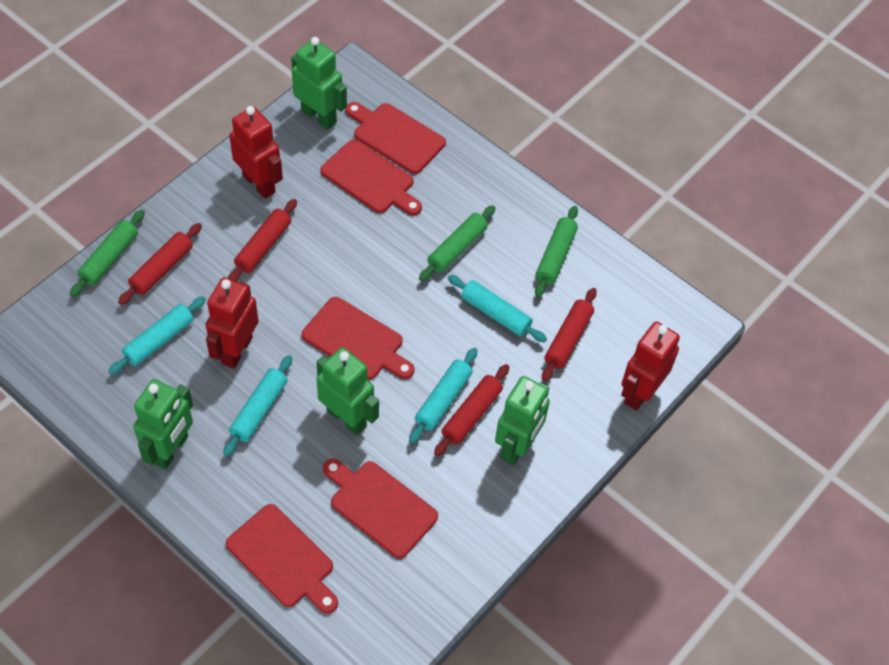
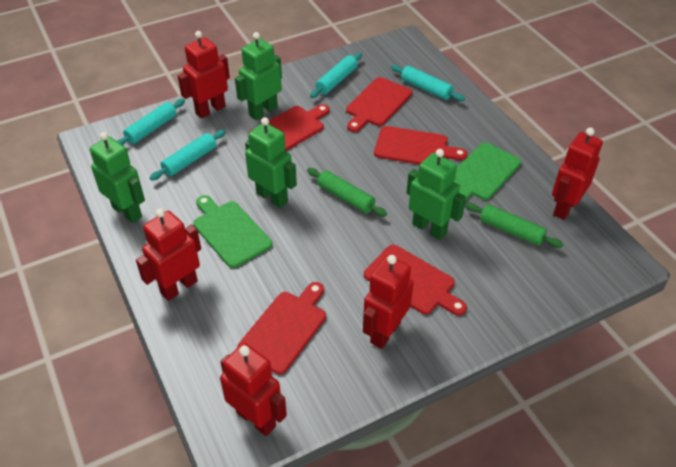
green cutting board: none = 0 -> [193,195,272,268] [454,142,521,202] = 2
green rolling pin: [70,210,145,297] [419,205,496,281] [535,206,578,297] = 3 -> [307,168,387,217] [465,203,563,248] = 2
red robot: [206,277,258,369] [229,106,283,199] [621,321,680,410] = 3 -> [136,208,201,301] [178,31,230,118] [220,343,287,436] [363,255,414,349] [552,128,603,220] = 5
red rolling pin: [118,223,202,305] [228,199,297,281] [434,364,509,457] [542,288,597,382] = 4 -> none = 0

